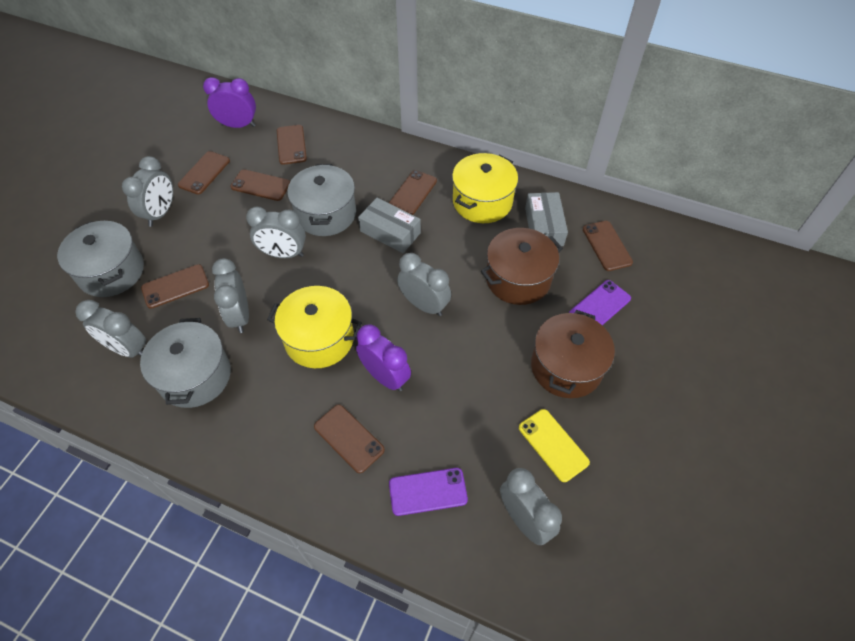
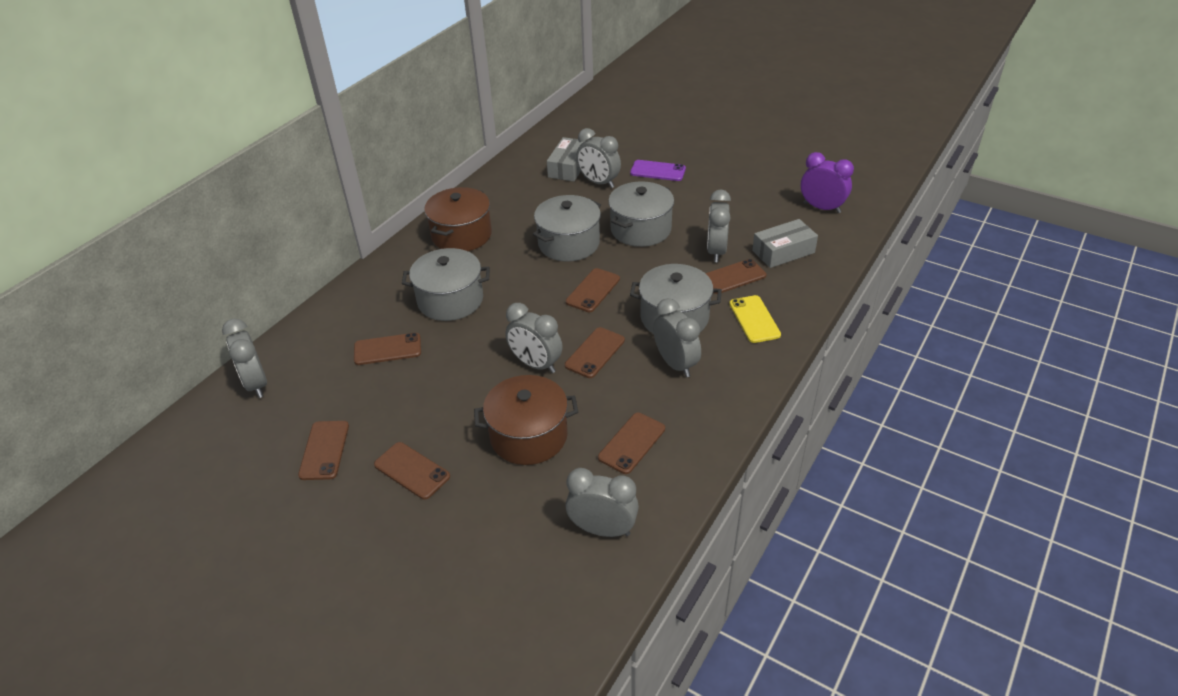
grey pot: [57,221,144,297] [140,318,231,408] [287,164,356,236] = 3 -> [402,248,490,321] [533,195,601,262] [608,181,674,247] [630,264,722,334] = 4
purple clock: [203,77,256,128] [356,324,411,392] = 2 -> [801,152,854,213] = 1
purple phone: [389,468,468,516] [569,280,631,325] = 2 -> [630,160,686,181] = 1
yellow pot: [267,286,362,368] [452,153,518,223] = 2 -> none = 0

